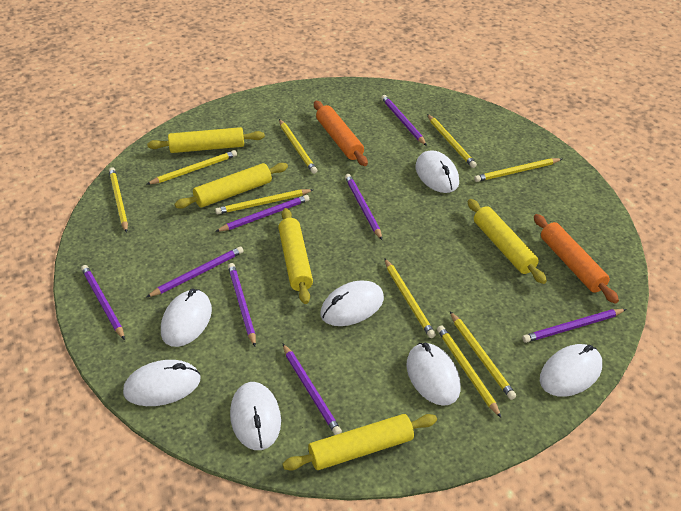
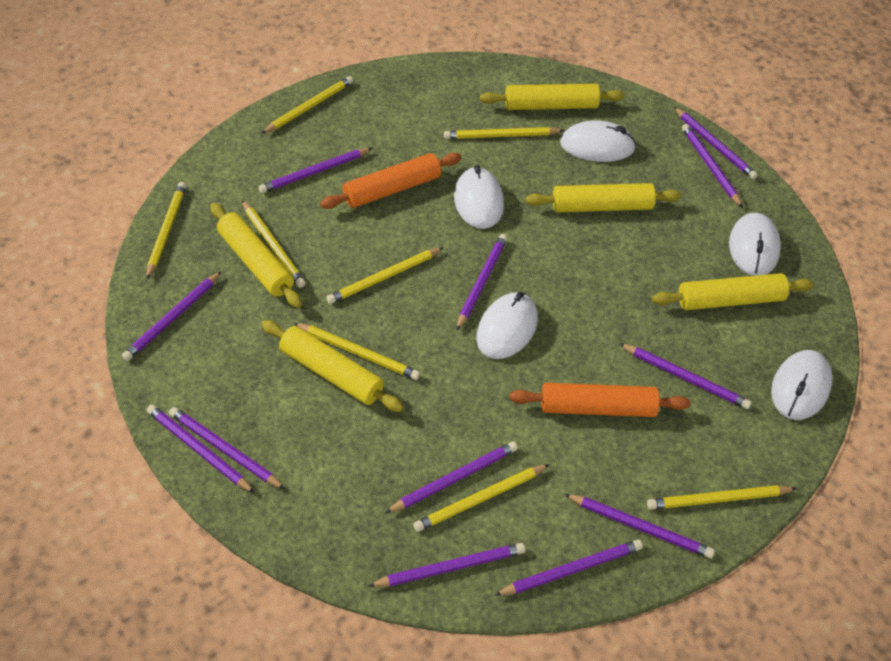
purple pencil: [81,265,125,340] [147,246,244,297] [215,195,309,232] [228,263,256,346] [283,344,342,435] [345,174,382,240] [381,95,427,146] [522,309,627,343] = 8 -> [122,271,222,361] [147,405,255,493] [169,407,285,489] [259,148,372,193] [368,543,525,587] [385,441,518,513] [456,234,507,331] [494,539,643,596] [564,494,715,559] [619,343,752,409] [674,107,758,180] [682,124,743,208] = 12
white mouse: [123,360,200,406] [161,289,212,347] [230,382,281,450] [321,280,384,326] [407,343,461,406] [416,150,459,193] [540,344,602,397] = 7 -> [454,165,504,229] [476,292,538,359] [560,120,636,162] [729,213,781,276] [771,350,832,420] = 5
yellow pencil: [109,167,128,233] [147,150,237,184] [215,189,313,214] [279,119,317,174] [384,258,436,338] [427,114,477,168] [437,325,501,418] [450,312,516,400] [474,158,562,182] = 9 -> [146,182,186,279] [242,200,305,288] [261,76,353,134] [294,323,420,380] [326,247,444,304] [413,464,550,532] [444,127,564,139] [647,485,797,510] = 8

